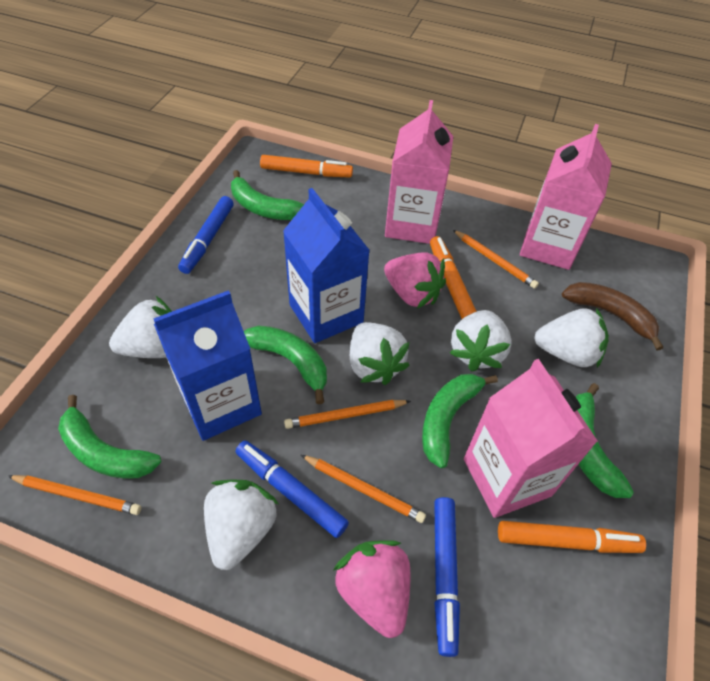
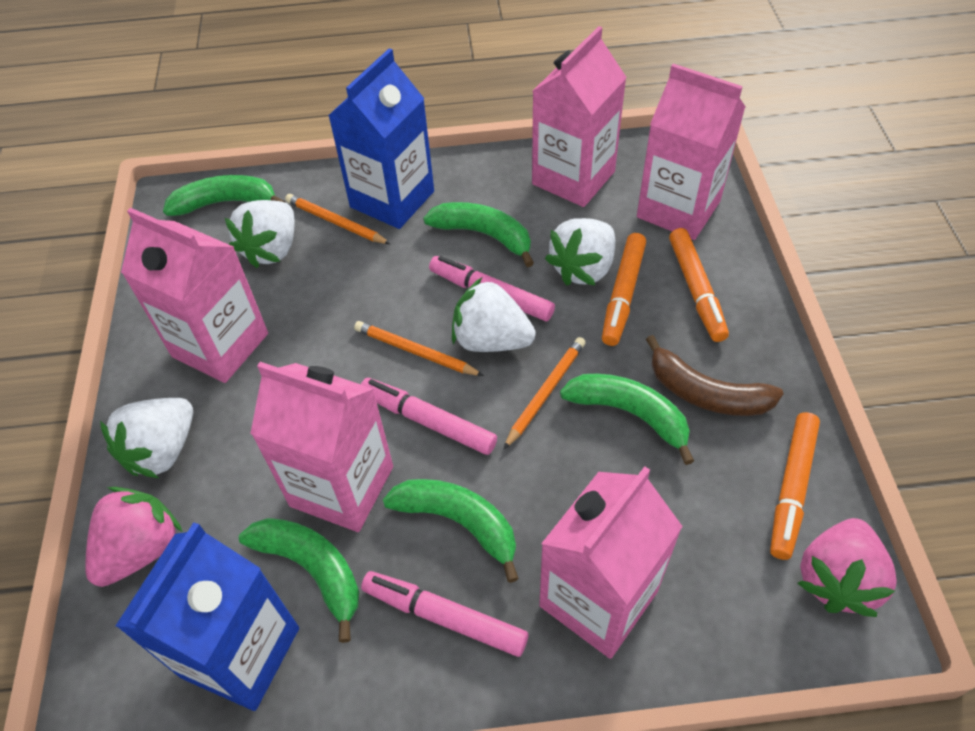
blue marker: [178,196,234,274] [235,441,349,538] [434,497,460,657] = 3 -> none = 0
orange pencil: [8,475,142,515] [284,400,411,429] [301,455,426,523] [453,230,539,289] = 4 -> [285,194,390,244] [354,321,484,376] [504,337,586,449] = 3
pink carton: [385,100,453,244] [464,359,598,518] [520,124,612,270] = 3 -> [121,208,268,383] [250,362,393,532] [532,26,627,207] [539,466,683,659] [637,64,745,240] = 5
pink marker: none = 0 -> [361,378,497,455] [361,571,529,657] [429,256,555,321] = 3
white strawberry: [109,296,172,358] [204,479,279,570] [350,322,410,385] [450,310,512,371] [534,308,609,368] = 5 -> [100,398,193,478] [225,200,295,268] [452,278,536,352] [545,218,615,286] = 4

